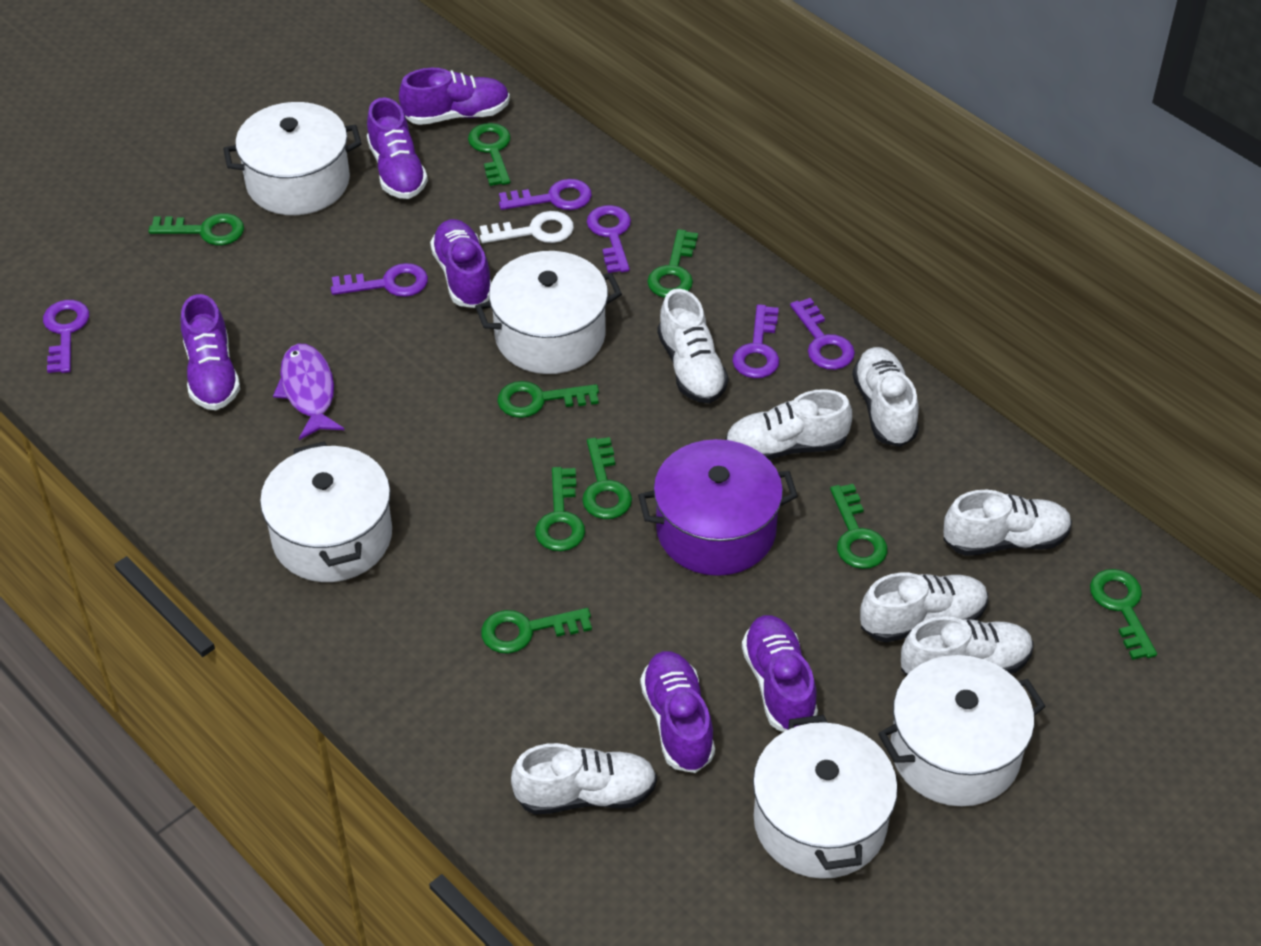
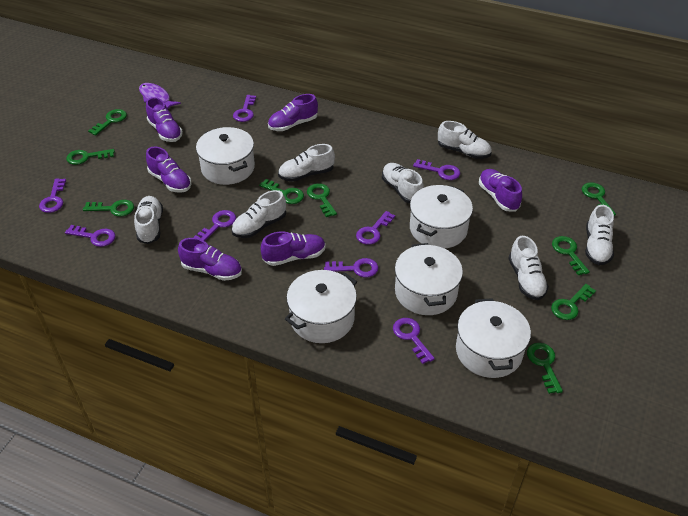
purple key: [43,300,89,373] [331,263,428,297] [499,179,592,210] [587,205,631,273] [732,304,779,378] [790,298,855,370] = 6 -> [39,178,66,213] [65,225,116,247] [193,210,236,241] [233,95,256,122] [324,258,378,278] [356,211,395,245] [393,318,435,364] [413,159,460,180] = 8
purple pot: [638,439,798,576] = 1 -> none = 0
white key: [480,211,574,243] = 1 -> none = 0

